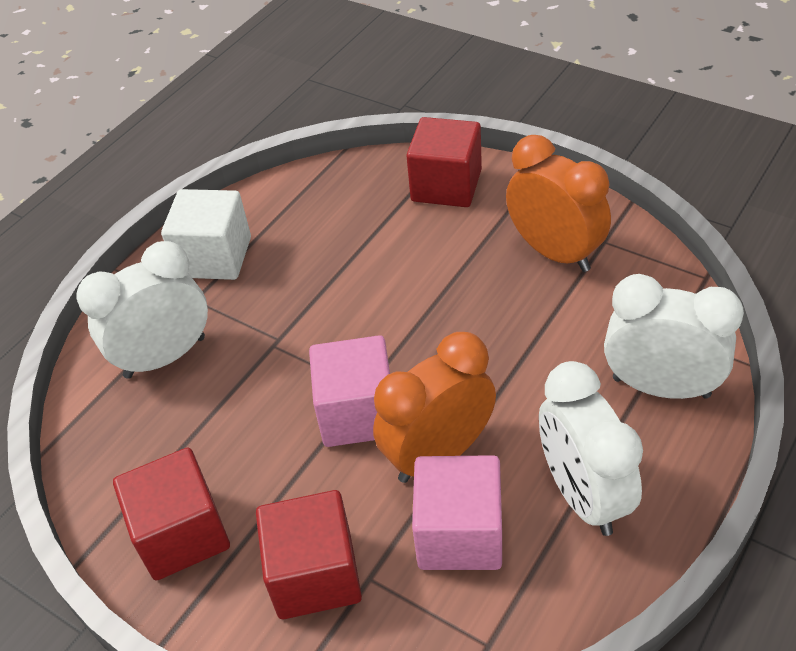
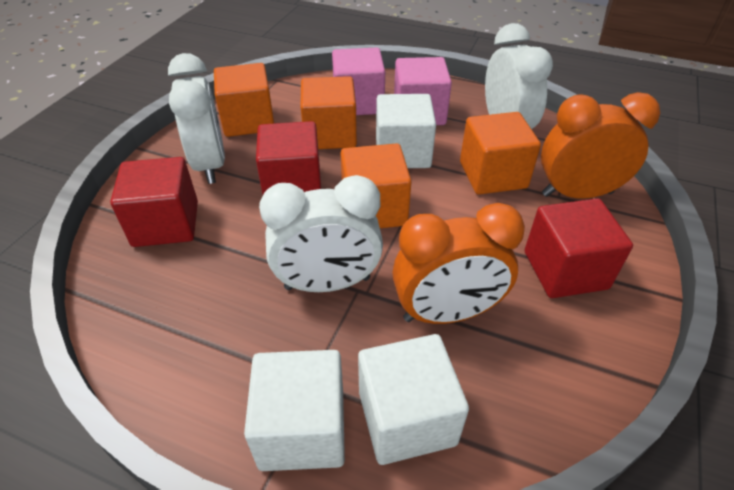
orange cube: none = 0 -> [214,63,274,137] [300,76,357,149] [341,144,412,228] [460,112,541,195] = 4
white cube: [161,189,251,280] = 1 -> [244,350,345,471] [358,334,469,465] [376,94,436,168] = 3

